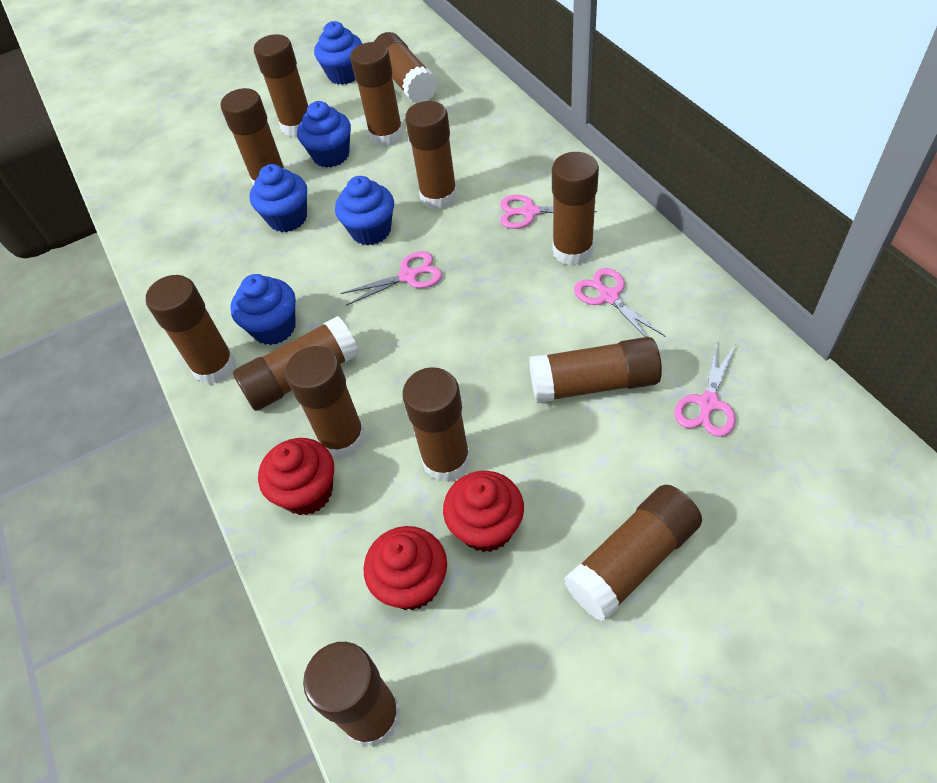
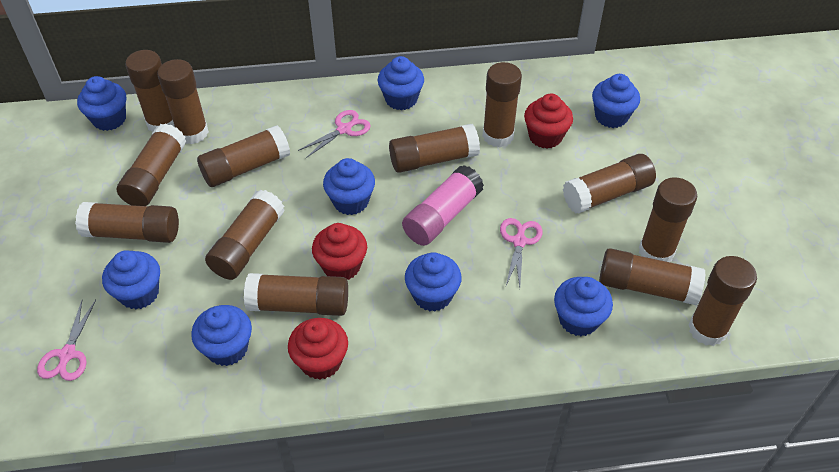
blue cupcake: [230,274,296,345] [250,164,307,232] [297,101,351,168] [314,21,362,85] [335,176,394,245] = 5 -> [77,76,126,131] [102,250,160,309] [191,305,252,366] [323,158,375,215] [378,56,424,110] [405,252,462,312] [554,277,613,336] [592,74,640,128] = 8
pink glue stick: none = 0 -> [402,165,484,246] = 1
pink scissors: [341,251,442,306] [500,195,597,229] [574,268,666,337] [674,343,736,437] = 4 -> [37,300,96,381] [298,110,371,158] [500,218,543,287] = 3

